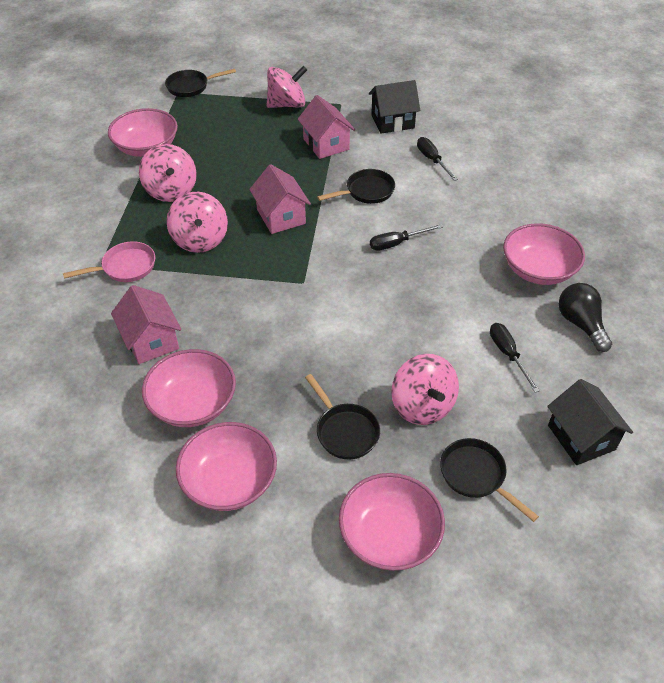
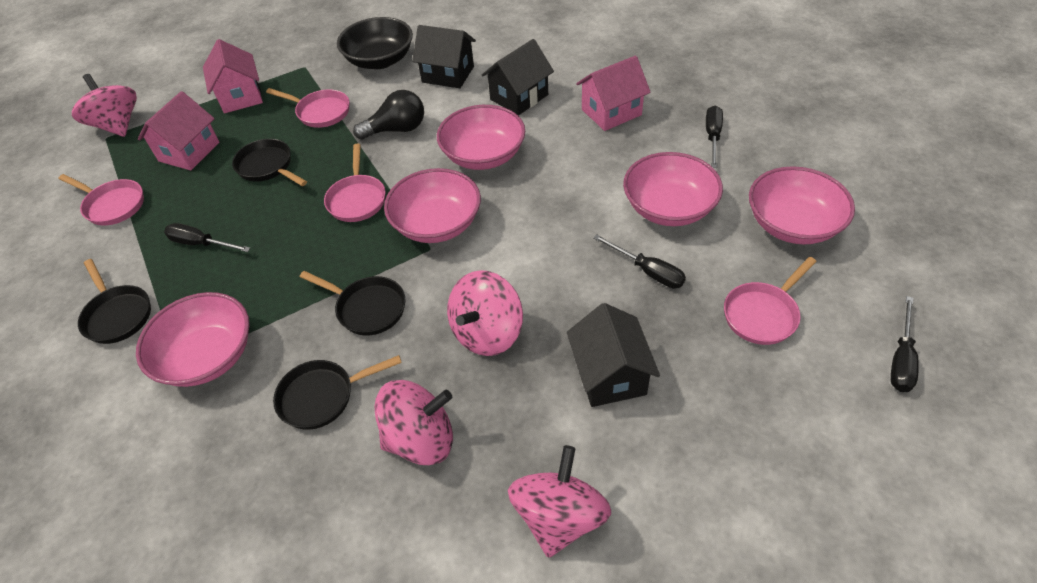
black bowl: none = 0 -> [337,17,413,69] = 1
black house: [369,80,420,134] [547,379,633,465] = 2 -> [412,25,476,88] [482,39,554,115] [567,303,660,407] = 3
black screwdriver: [370,224,443,251] [417,137,458,181] [490,323,540,392] = 3 -> [164,223,250,252] [593,234,686,289] [706,106,723,168] [891,296,919,392] = 4
pink pan: [63,241,155,282] = 1 -> [58,174,144,225] [266,88,349,128] [324,144,386,222] [724,257,817,345] = 4

